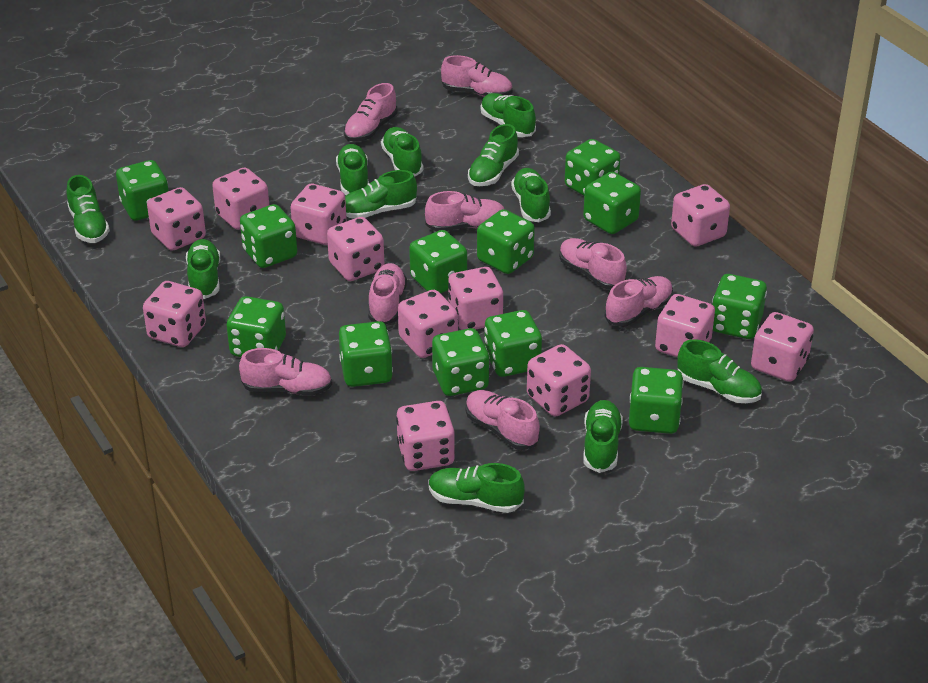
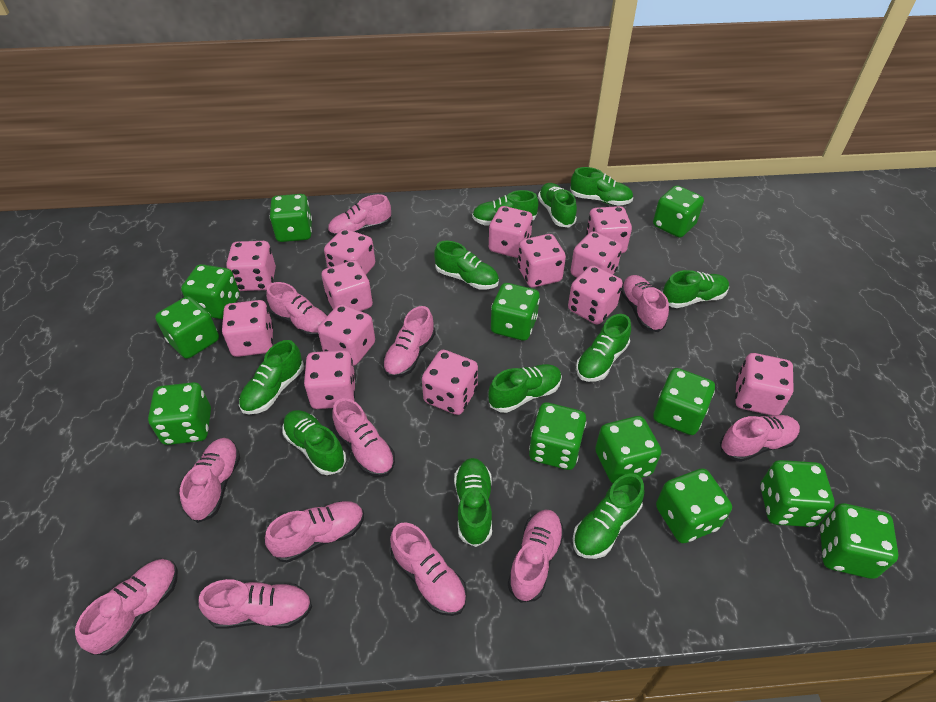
pink dice: [143,281,206,347] [147,187,206,251] [212,168,269,230] [291,184,347,245] [327,217,385,281] [396,401,455,471] [398,290,458,358] [448,267,503,330] [527,344,591,417] [655,294,715,357] [671,184,730,247] [751,312,814,382] = 12 -> [222,300,273,357] [226,241,276,291] [304,350,356,409] [318,304,375,366] [322,260,373,311] [324,229,375,275] [422,350,478,415] [489,206,533,258] [518,234,566,287] [568,265,623,325] [571,231,622,277] [586,206,632,253] [735,353,794,416] = 13
pink shoe: [239,348,332,396] [344,83,397,141] [368,263,407,325] [425,191,504,231] [441,55,513,97] [466,390,540,450] [559,238,627,289] [605,276,673,327] = 8 -> [75,559,178,655] [180,438,240,523] [199,579,312,629] [265,501,364,563] [266,282,328,337] [328,194,391,236] [332,398,395,477] [383,306,435,378] [390,523,467,616] [508,510,564,603] [621,275,669,332] [720,415,800,462] = 12

